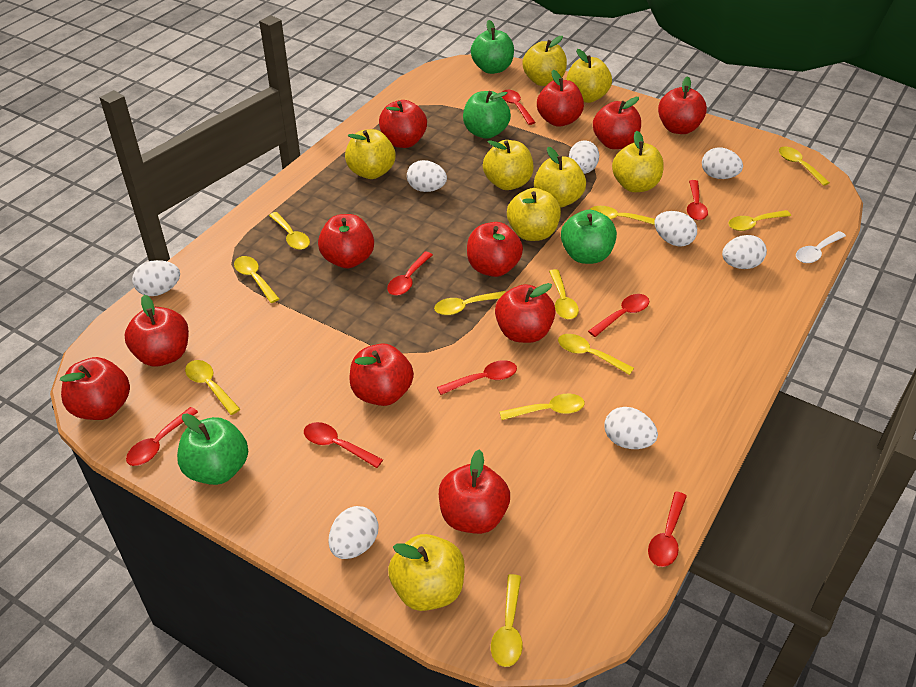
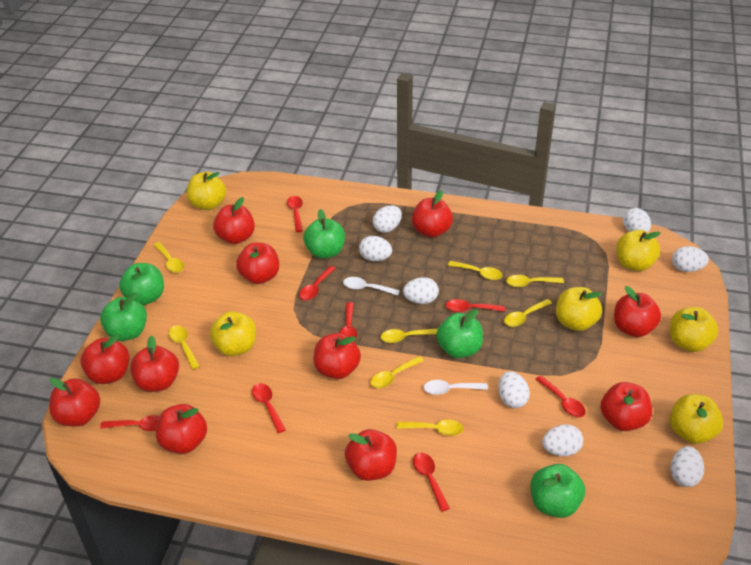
green apple: [177,413,248,485] [463,91,511,139] [471,20,514,74] [561,210,617,264] = 4 -> [100,293,147,341] [119,263,164,305] [303,209,345,259] [436,309,483,358] [531,464,585,518] = 5
white spoon: [796,231,846,263] = 1 -> [343,277,400,296] [424,380,488,395] = 2
yellow apple: [345,129,396,179] [388,534,465,611] [483,140,534,190] [507,188,561,241] [522,36,567,86] [534,147,586,208] [566,49,612,103] [612,131,664,192] = 8 -> [186,172,226,210] [210,311,256,356] [556,287,602,331] [616,230,661,271] [670,307,718,352] [670,394,724,444] = 6
yellow spoon: [185,360,240,415] [234,256,279,303] [269,212,310,250] [434,291,506,315] [491,574,523,667] [499,394,585,420] [549,269,579,319] [558,334,634,375] [590,206,655,225] [728,210,791,231] [779,146,830,186] = 11 -> [154,242,184,273] [169,326,200,369] [370,356,424,388] [380,329,438,343] [396,420,463,436] [448,261,503,280] [504,299,552,327] [506,275,564,287] = 8

